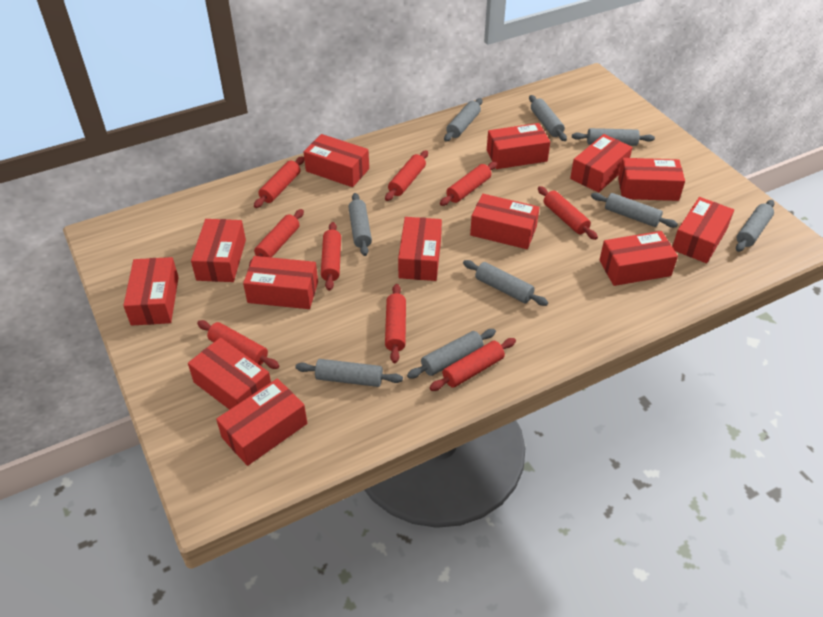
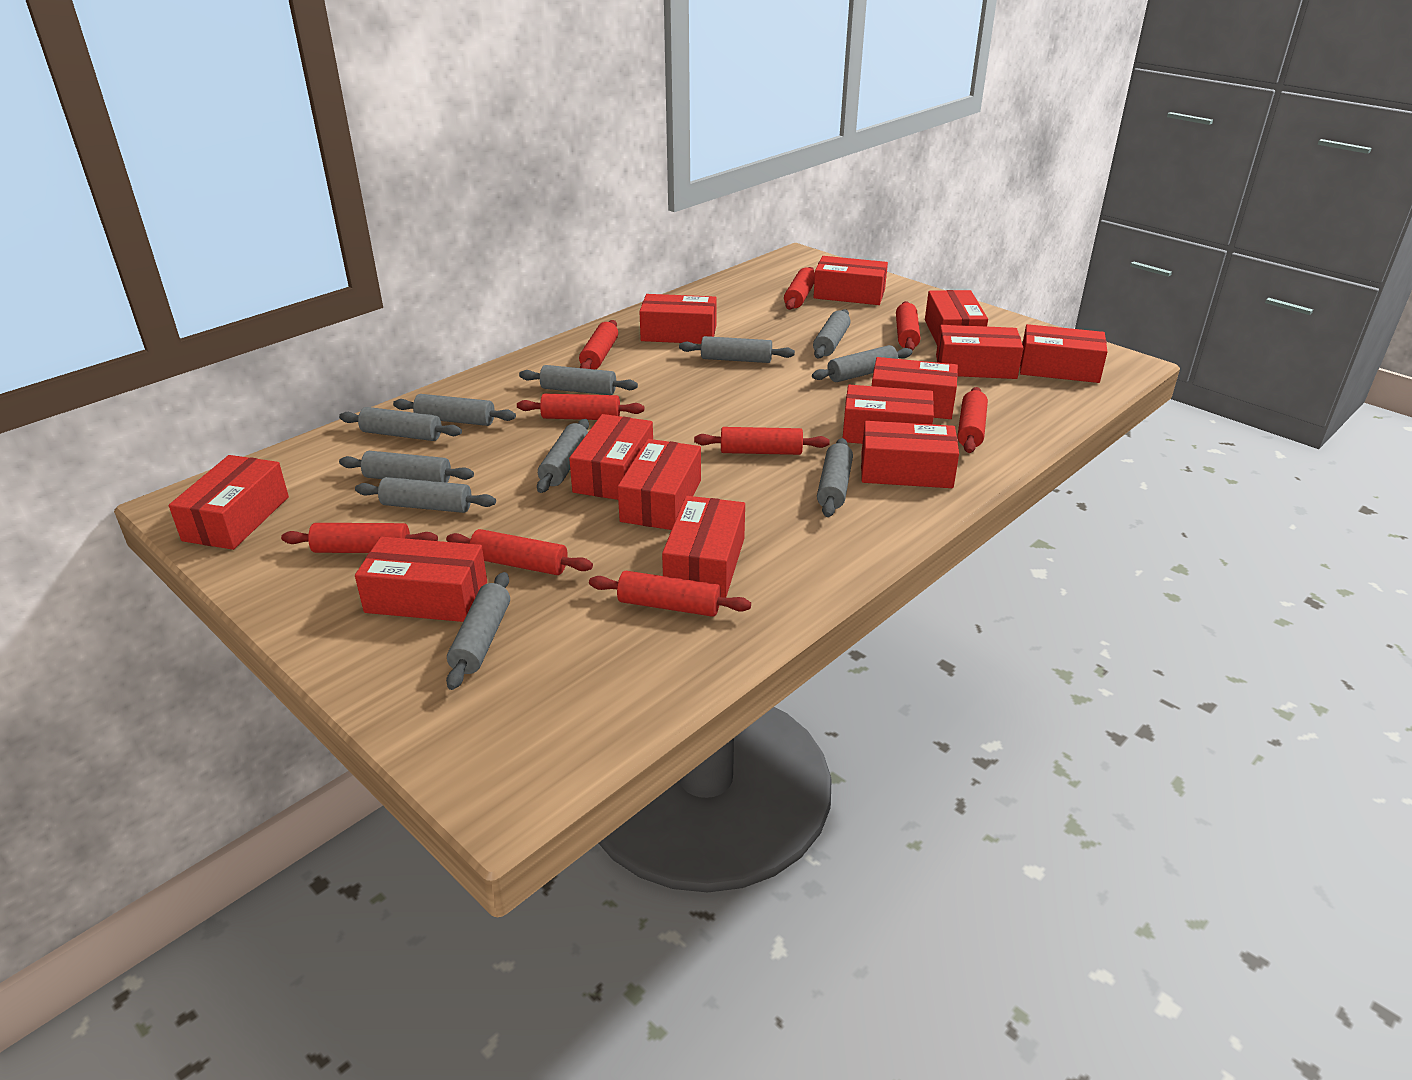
grey rolling pin: [295,359,403,387] [348,193,372,256] [407,329,496,378] [444,98,482,141] [463,260,548,306] [529,95,567,141] [572,128,655,146] [591,193,678,228] [736,200,774,252] = 9 -> [339,407,462,441] [339,451,474,483] [355,477,496,513] [393,394,516,426] [446,572,510,690] [519,365,638,395] [537,419,589,493] [679,336,795,363] [812,345,912,382] [813,309,851,358] [817,438,853,517] = 11

